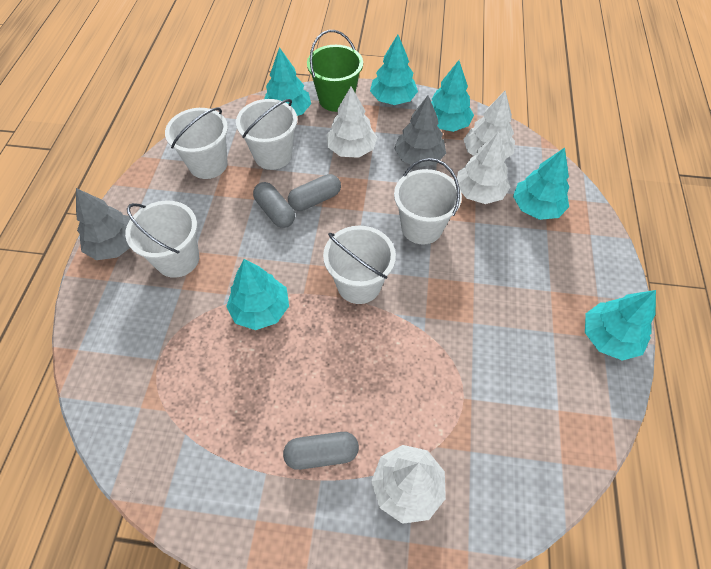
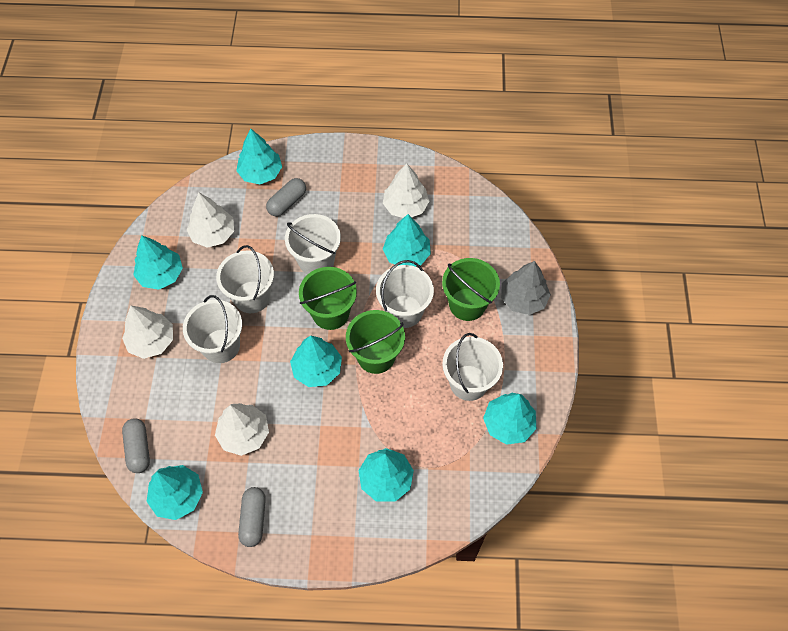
green bucket: [307,30,363,112] = 1 -> [299,267,357,330] [346,310,405,374] [442,258,500,321] = 3
grey tree: [76,188,130,260] [394,96,446,167] = 2 -> [501,261,551,315] = 1
turquoise tree: [226,259,289,330] [264,47,311,116] [370,34,418,105] [431,60,474,132] [513,148,569,220] [585,290,656,361] = 6 -> [133,235,183,290] [146,465,203,520] [236,128,282,184] [290,335,342,387] [358,448,414,502] [383,214,431,267] [483,393,536,445] = 7

